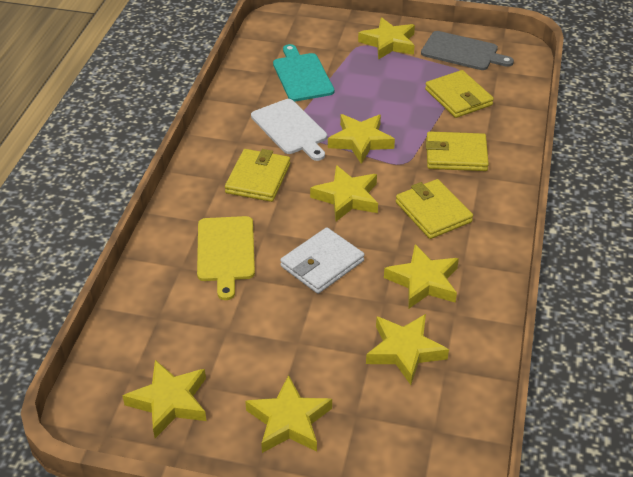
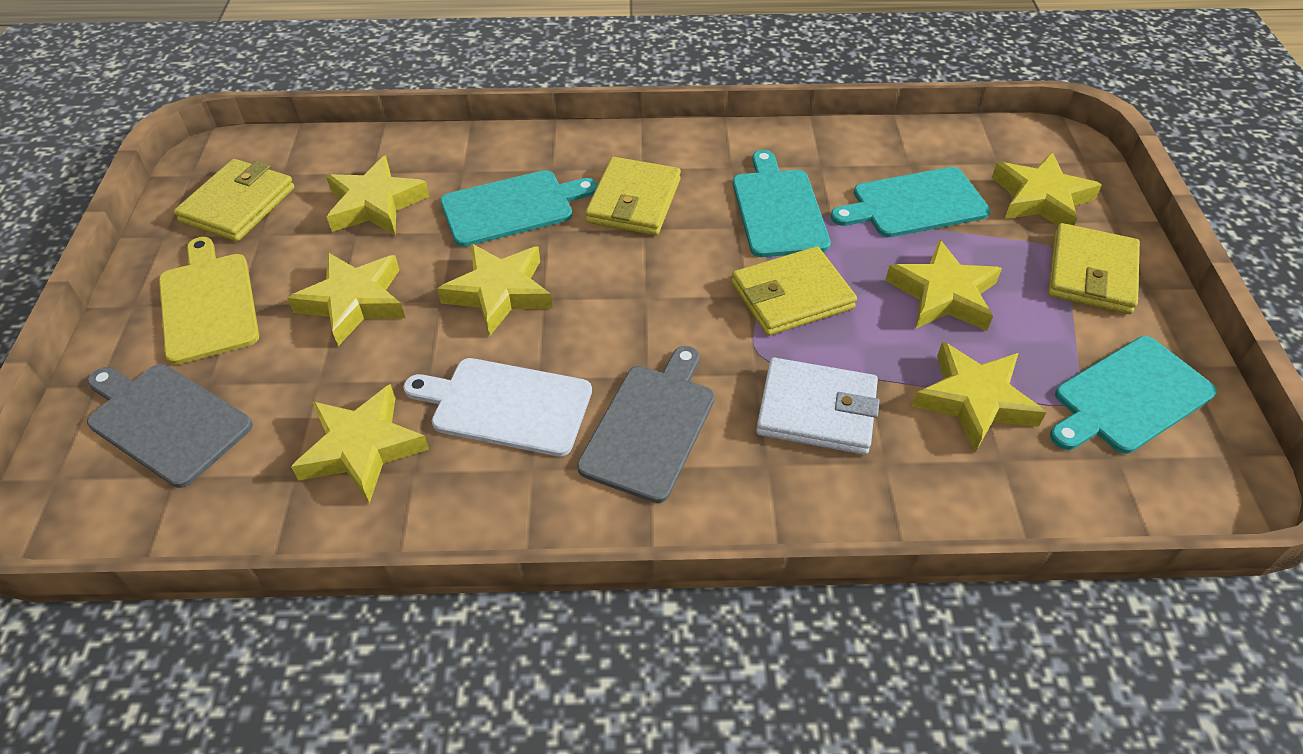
grey cutting board: [421,31,514,70] = 1 -> [87,364,253,488] [577,346,715,503] = 2
turquoise cutting board: [273,44,334,102] = 1 -> [440,170,598,247] [733,150,831,257] [831,167,990,237] [1050,336,1217,454] = 4

